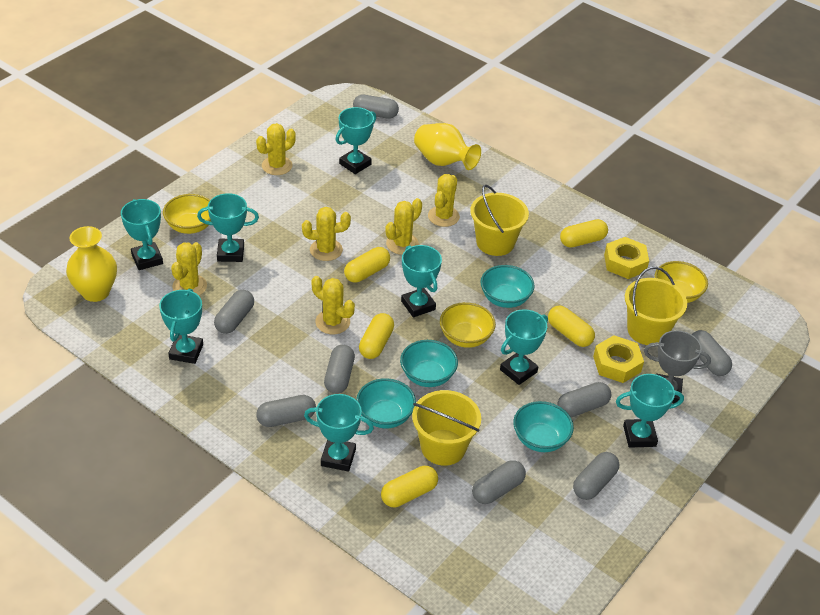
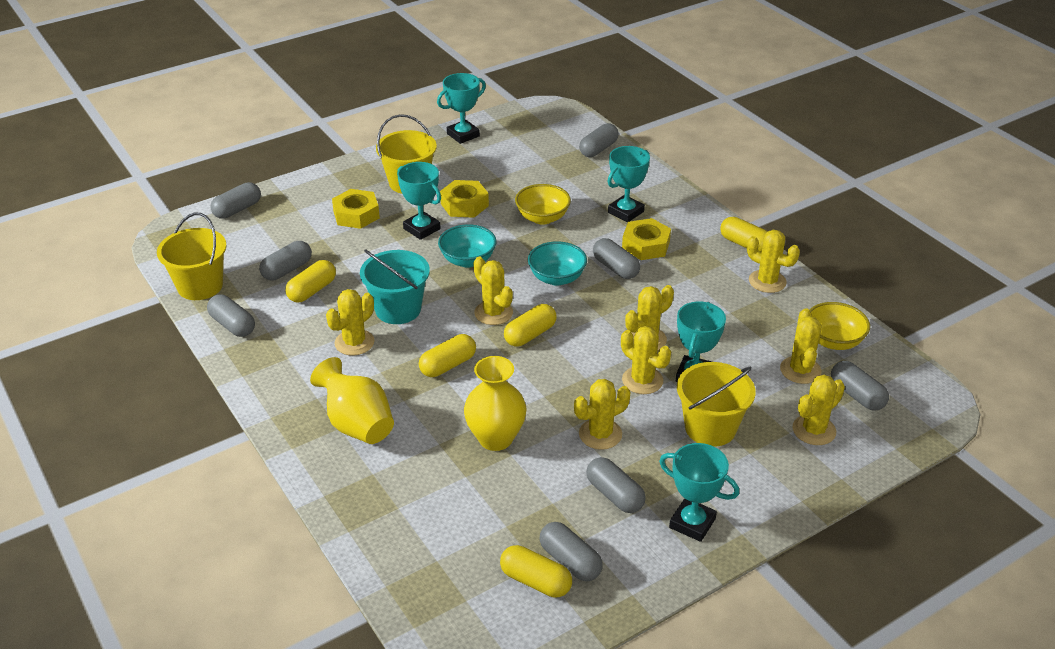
grey trophy: [644,330,711,403] = 1 -> none = 0
turquoise bowl: [356,378,416,428] [400,340,458,387] [480,265,535,308] [513,401,574,452] = 4 -> [438,224,497,268] [528,241,587,286] = 2
turquoise bucket: none = 0 -> [360,250,430,324] = 1
turquoise trophy: [121,199,163,270] [159,289,203,364] [197,193,259,262] [304,394,374,472] [335,107,376,174] [401,245,442,317] [500,309,548,385] [616,374,684,448] = 8 -> [397,162,441,240] [437,73,486,144] [607,146,650,223] [659,443,739,542] [676,302,726,382] = 5
yellow bowl: [163,194,211,234] [440,302,496,348] [655,261,708,303] = 3 -> [515,184,571,225] [809,302,870,350] = 2
yellow cactus: [171,242,207,296] [256,123,296,175] [302,207,351,261] [312,276,355,334] [386,198,422,255] [428,174,460,227] = 6 -> [326,289,375,356] [473,257,513,325] [574,379,630,450] [621,326,671,394] [625,285,674,350] [747,230,800,293] [780,308,822,384] [792,375,845,445] = 8
yellow nut: [593,335,644,383] [604,237,649,279] = 2 -> [332,189,380,229] [440,180,489,218] [622,218,671,260] = 3

